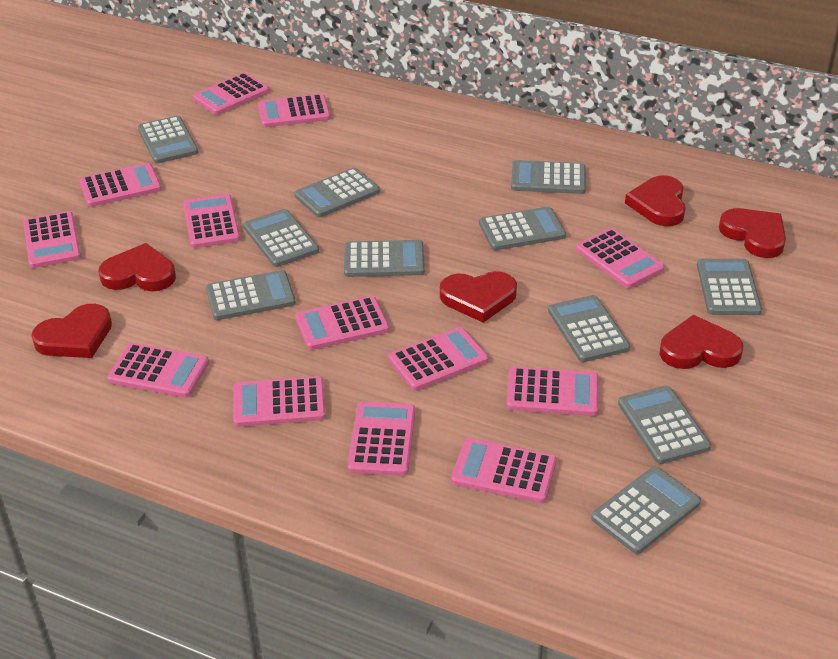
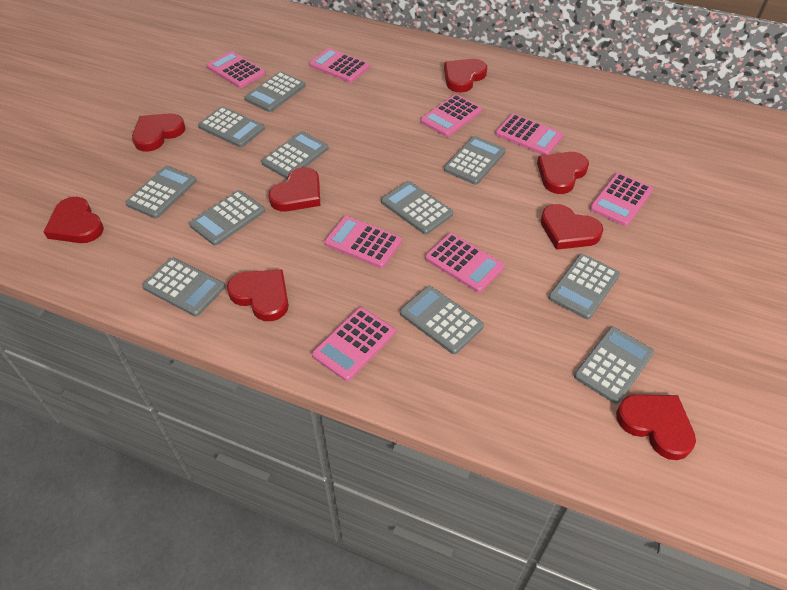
pink calculator: [23,211,81,268] [79,163,161,207] [107,343,209,398] [183,194,240,248] [193,73,269,115] [233,376,326,427] [258,94,330,127] [295,296,389,350] [348,402,415,476] [388,327,488,391] [451,438,557,503] [507,367,598,416] [576,228,664,288] = 13 -> [207,51,265,88] [309,48,370,83] [312,307,395,381] [324,216,402,268] [420,94,482,137] [425,233,504,293] [495,114,563,155] [590,173,653,226] = 8
red heart: [31,304,112,358] [98,243,176,291] [440,271,517,323] [625,175,686,226] [660,315,743,369] [719,208,786,258] = 6 -> [43,197,104,243] [132,113,185,152] [227,270,289,321] [268,167,320,212] [444,59,487,92] [537,152,589,194] [540,204,603,250] [616,394,696,460] = 8

